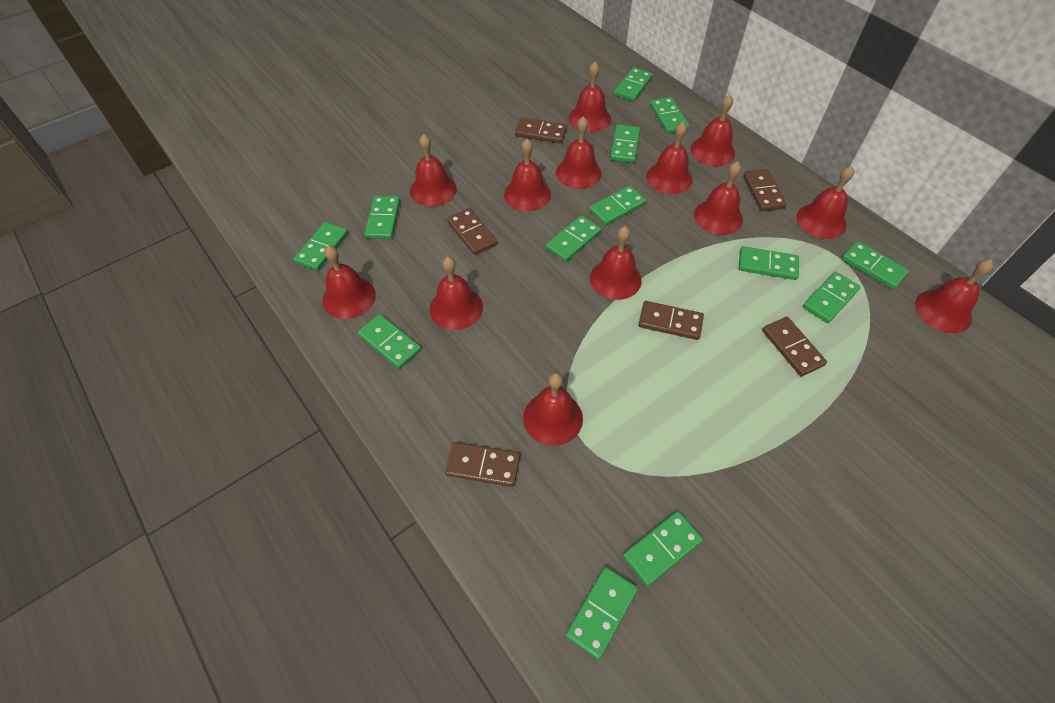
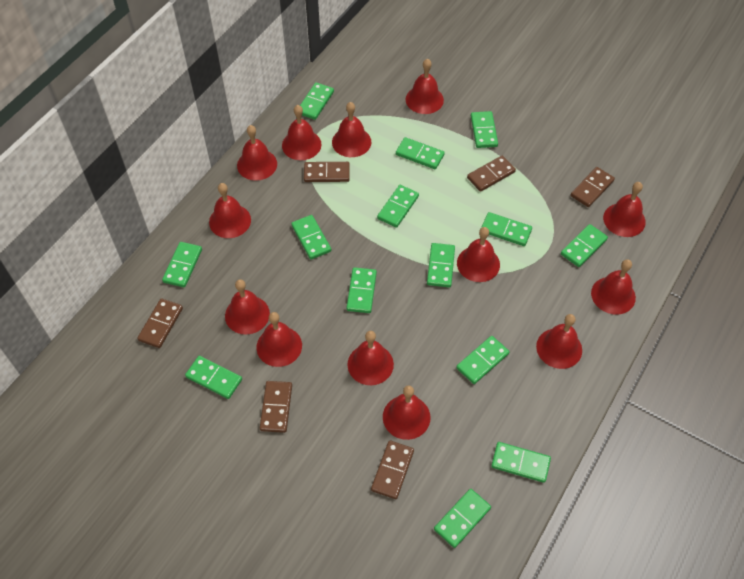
green domino: [294,222,348,271] [358,314,421,369] [365,196,400,239] [546,215,601,262] [565,567,638,660] [589,185,646,226] [610,124,640,163] [614,67,653,102] [623,511,703,586] [650,97,689,134] [739,246,799,280] [803,272,860,323] [842,241,909,289] = 13 -> [162,242,202,287] [185,356,242,399] [291,215,331,260] [300,82,334,120] [346,267,377,313] [377,185,419,228] [396,137,445,169] [427,243,455,287] [434,489,491,548] [456,336,509,384] [471,111,498,148] [481,212,532,246] [491,442,551,483] [561,224,608,267] = 14

